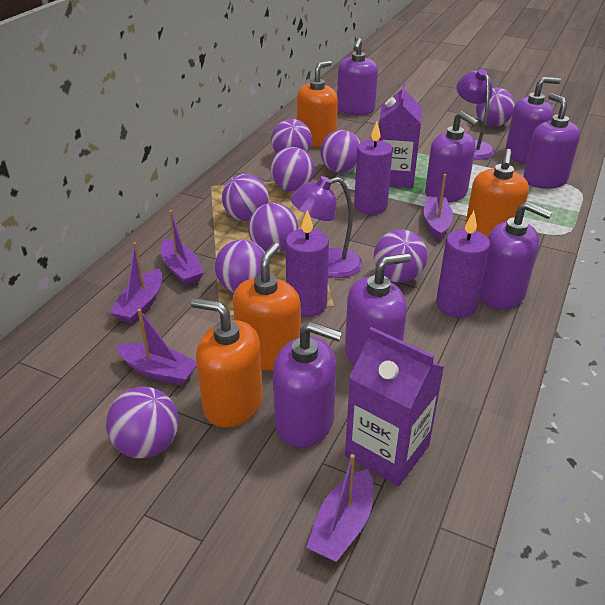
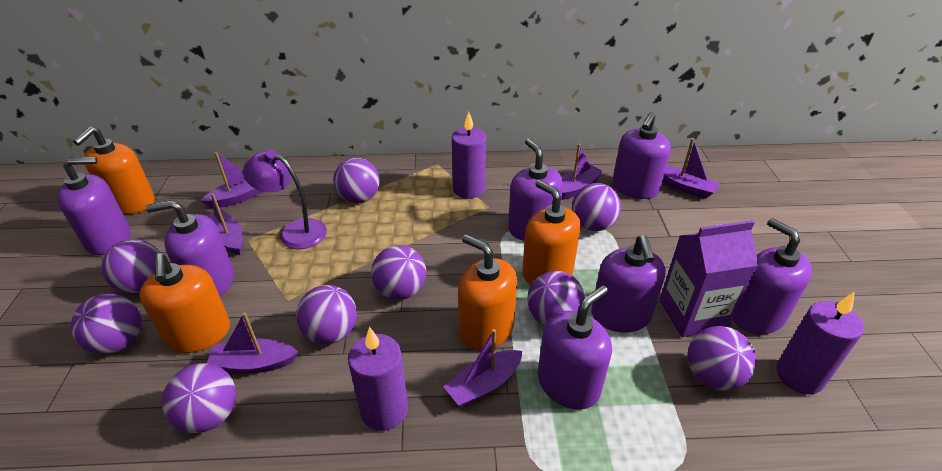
purple boat: [110,242,162,324] [116,309,197,386] [161,210,204,286] [306,454,373,562] [424,174,453,240] = 5 -> [200,152,263,208] [206,193,243,255] [207,312,298,373] [443,329,522,407] [561,144,603,200] [662,138,720,199] = 6
purple carton: [345,327,444,486] [379,82,422,188] = 2 -> [659,220,759,337] = 1
purple lamp: [290,176,363,278] [457,69,495,160] = 2 -> [243,150,327,249] = 1

